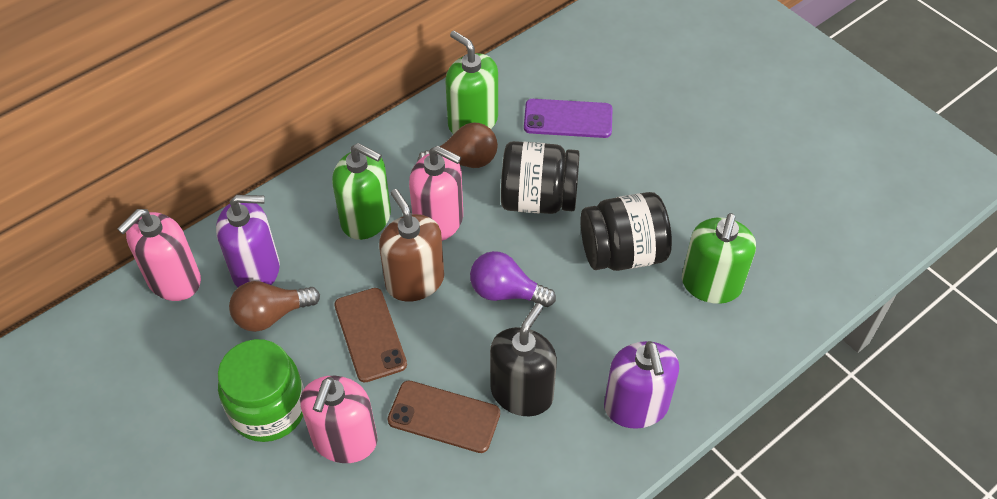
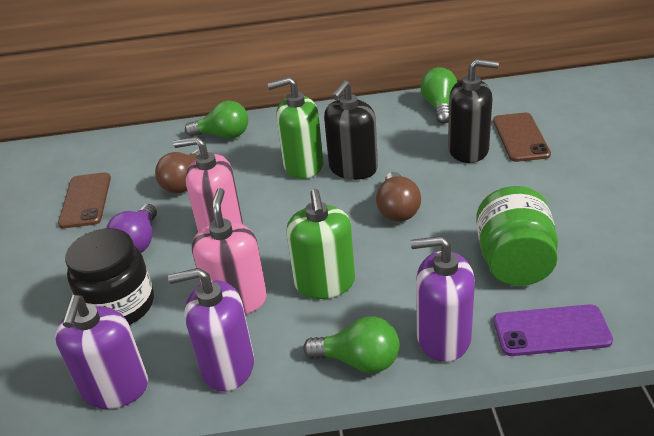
black jar: [501,141,580,214] [581,192,672,271] = 2 -> [65,228,154,325] = 1
black soap dispenser: [490,303,557,416] = 1 -> [324,80,378,180] [448,59,499,163] = 2
brown soap dispenser: [379,189,444,302] = 1 -> none = 0
green light bulb: none = 0 -> [185,101,248,138] [303,317,399,373] [420,67,457,124] = 3
green soap dispenser: [332,143,391,240] [445,31,498,135] [682,213,756,304] = 3 -> [268,77,323,179] [286,189,355,299] = 2
pink soap dispenser: [117,209,201,301] [300,376,377,463] [409,146,463,241] = 3 -> [173,137,243,232] [192,188,267,314] = 2
purple soap dispenser: [216,195,280,287] [604,341,679,429] = 2 -> [55,295,148,409] [168,268,254,392] [411,236,475,362] = 3

